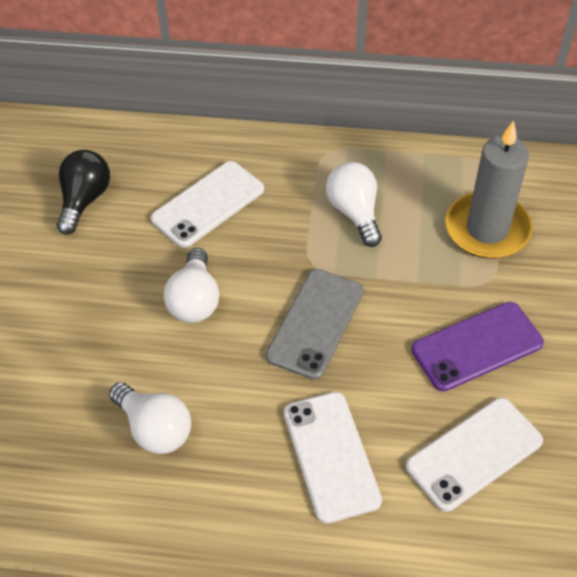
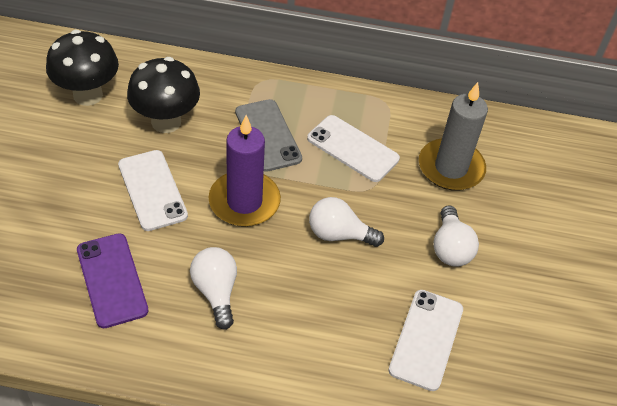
black light bulb: [57,150,110,235] = 1 -> none = 0
black mushroom: none = 0 -> [46,30,119,106] [127,57,200,133] = 2
purple candle: none = 0 -> [208,115,281,227] = 1

